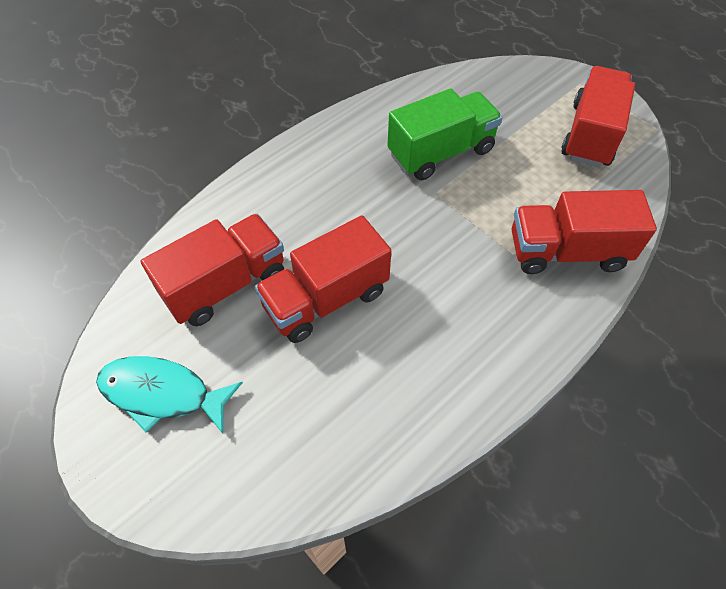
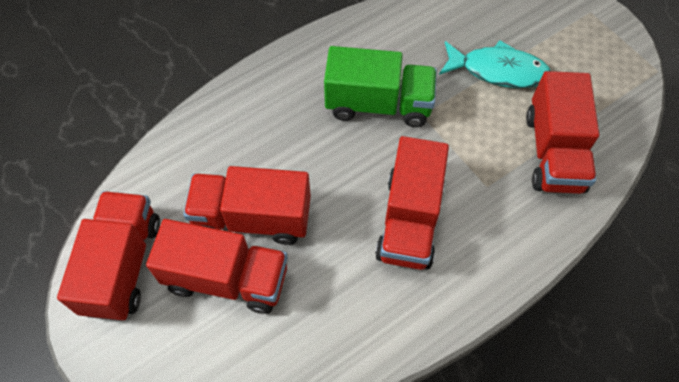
red truck: [141,214,284,326] [255,216,391,343] [512,190,657,274] [561,66,635,167] = 4 -> [57,191,160,321] [146,219,288,314] [183,166,311,245] [375,136,449,270] [526,71,599,194] = 5

